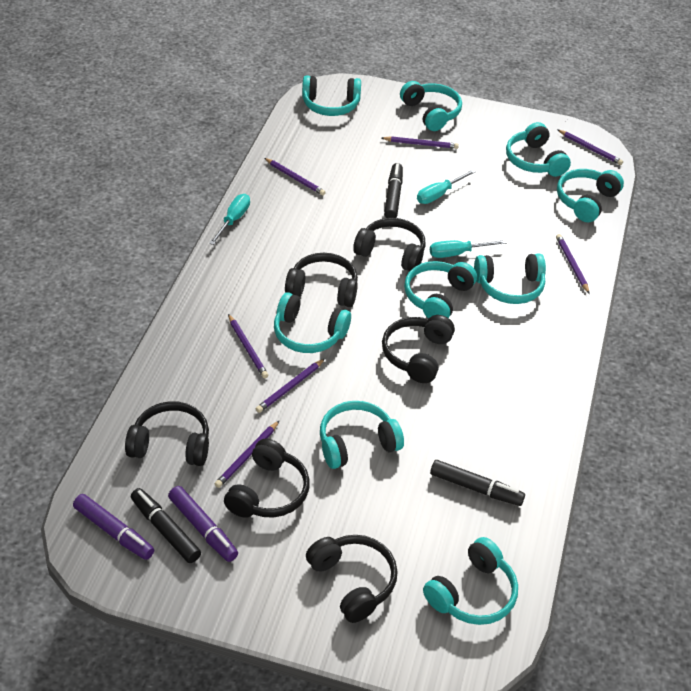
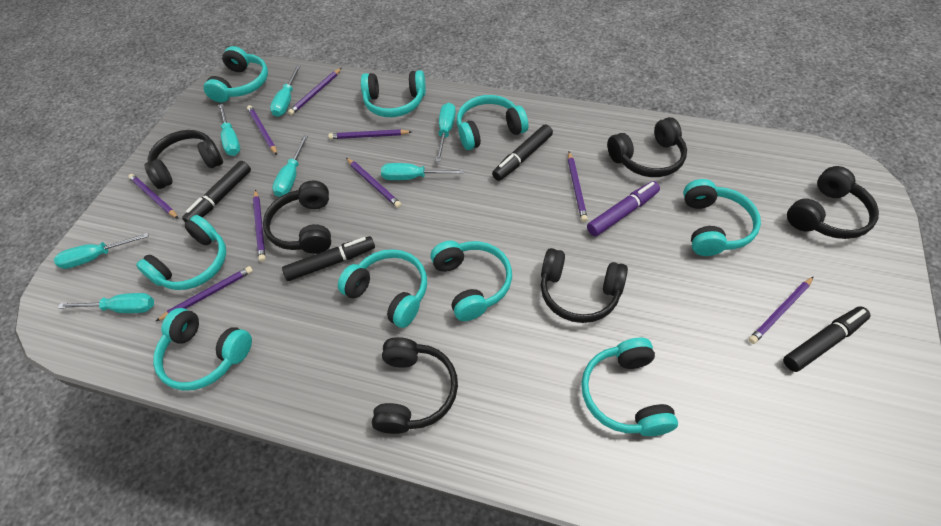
black marker: [131,488,201,563] [384,163,403,218] [430,460,525,506] = 3 -> [182,161,251,223] [282,236,375,281] [492,124,553,181] [783,307,870,372] = 4
purple marker: [73,494,154,560] [168,486,238,562] = 2 -> [587,181,660,236] = 1
purple pencil: [215,420,280,488] [228,314,269,378] [256,359,325,413] [264,158,326,196] [382,136,459,149] [556,234,590,294] [558,130,623,165] = 7 -> [128,174,179,219] [156,266,253,321] [247,105,277,155] [253,189,266,262] [288,68,342,115] [328,129,412,139] [346,158,401,208] [568,152,588,222] [749,277,813,344] = 9
turquoise screwdriver: [209,194,250,245] [417,170,476,204] [430,240,507,258] = 3 -> [54,233,148,269] [58,293,154,313] [218,104,240,156] [270,65,300,117] [272,135,308,197] [381,163,464,180] [436,103,456,162] = 7

